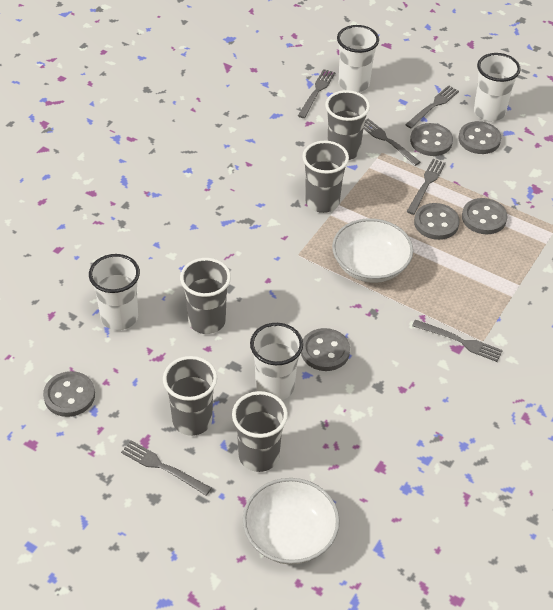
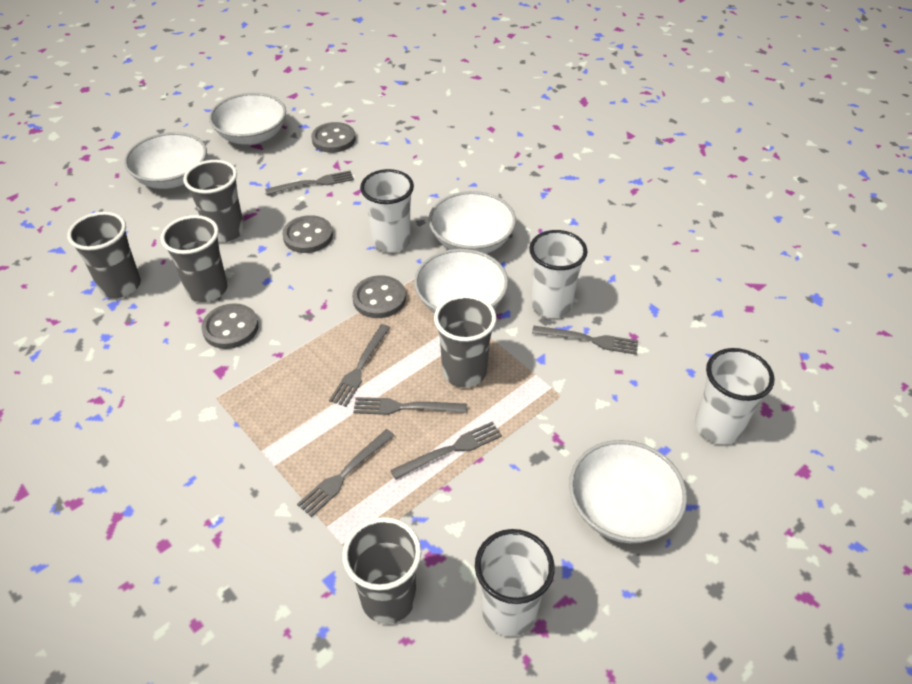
grey button: [43,371,95,417] [301,328,350,371] [410,123,453,156] [414,203,460,240] [458,121,501,154] [462,198,507,234] = 6 -> [201,303,259,349] [282,215,333,253] [311,122,356,153] [352,275,406,318] = 4
white bowl: [243,478,340,565] [332,218,413,283] = 2 -> [124,132,207,189] [209,93,286,145] [414,249,508,313] [429,191,516,254] [569,440,687,543] = 5

